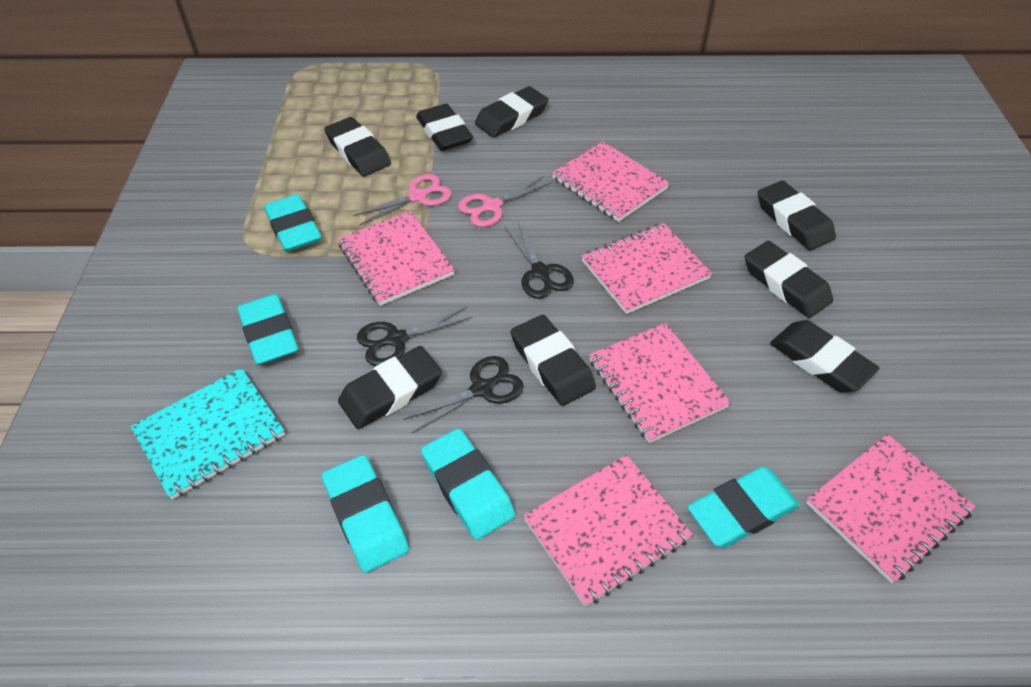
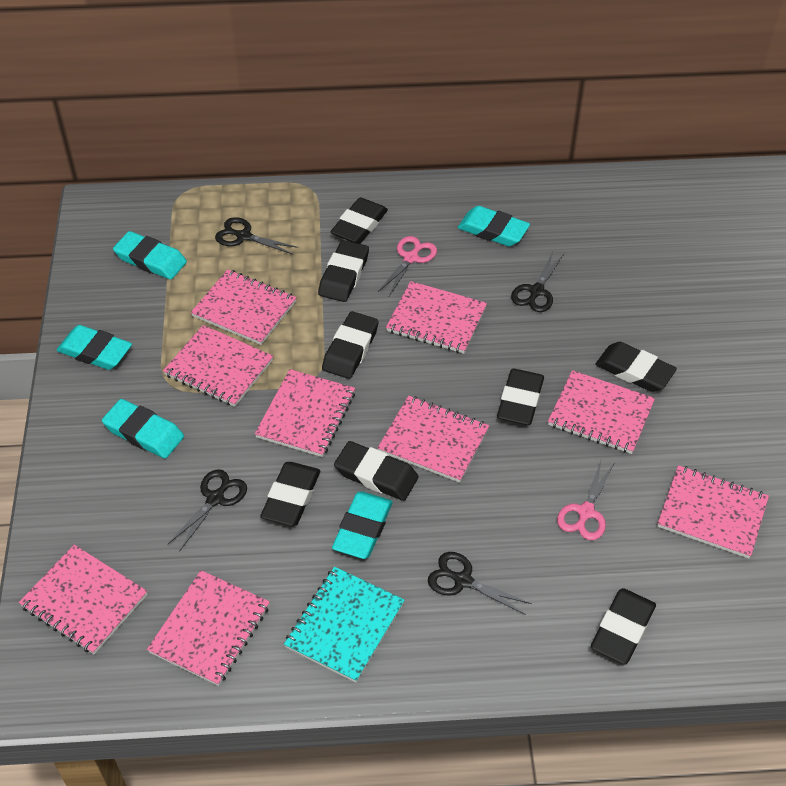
black scissors: [357,307,473,366] [403,356,524,433] [505,223,574,299] = 3 -> [168,469,247,552] [215,217,298,254] [428,552,532,615] [511,251,564,312] = 4
pink notebook: [338,211,455,306] [523,455,693,607] [552,141,670,222] [582,223,712,314] [589,323,731,443] [806,434,976,583] = 6 -> [19,545,148,654] [147,570,270,686] [163,325,273,407] [191,270,297,345] [255,369,355,457] [378,396,489,483] [386,281,487,354] [548,370,655,454] [657,465,769,558] = 9

